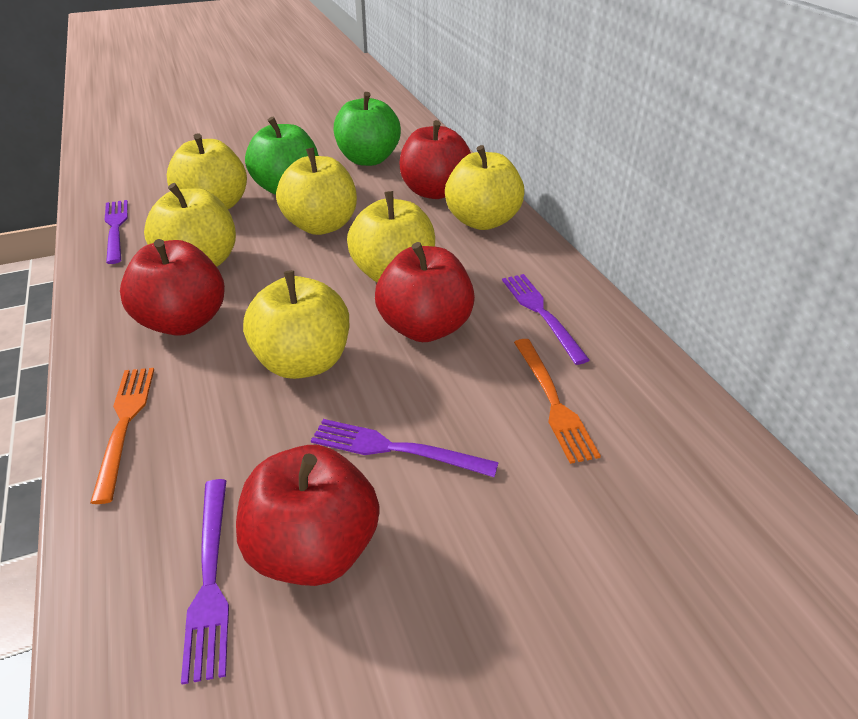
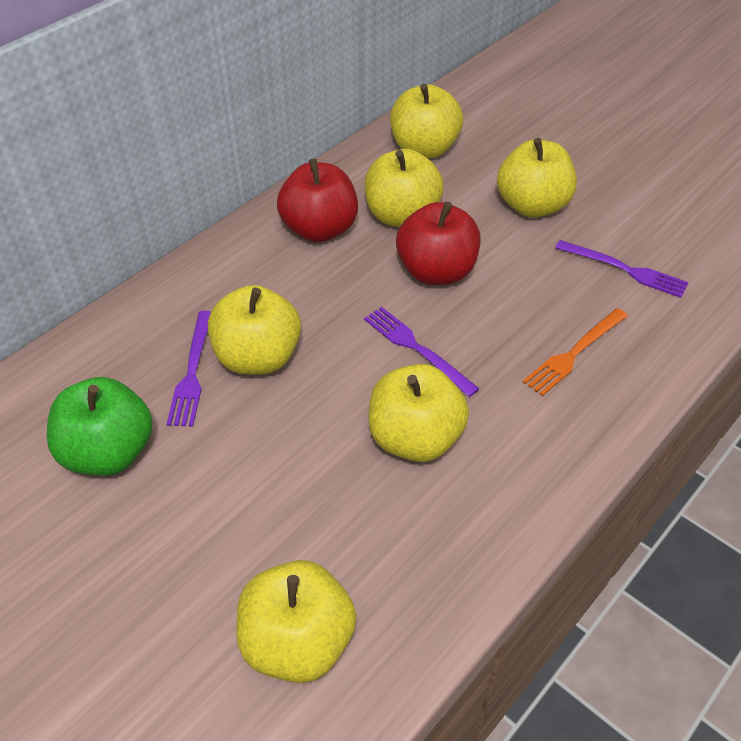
green apple: [245,117,319,195] [334,92,401,166] = 2 -> [47,377,153,476] = 1
orange fork: [90,368,154,504] [514,339,601,464] = 2 -> [523,308,628,396] = 1
purple fork: [105,200,128,264] [181,479,229,684] [311,419,499,477] [502,274,590,365] = 4 -> [167,311,211,427] [364,307,480,397] [555,240,689,298] = 3
red apple: [120,239,225,336] [236,445,380,586] [375,242,475,342] [399,120,471,199] = 4 -> [277,158,358,242] [396,201,481,285] = 2

